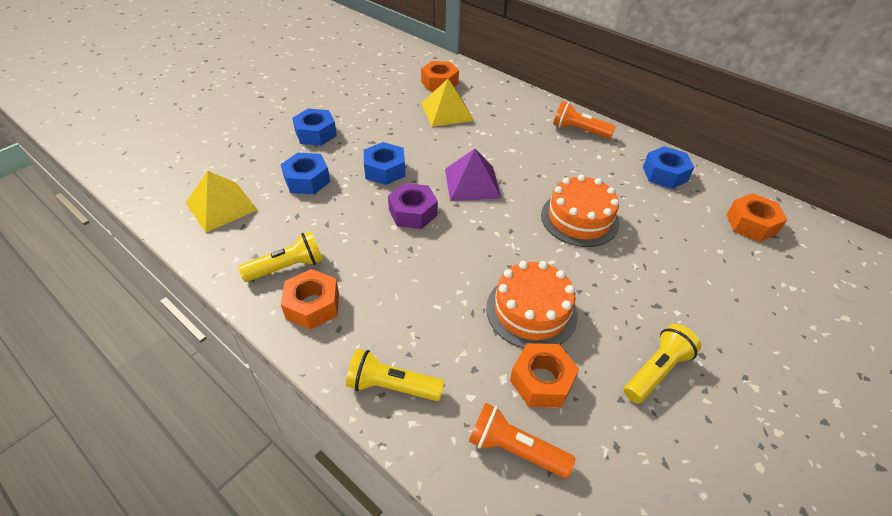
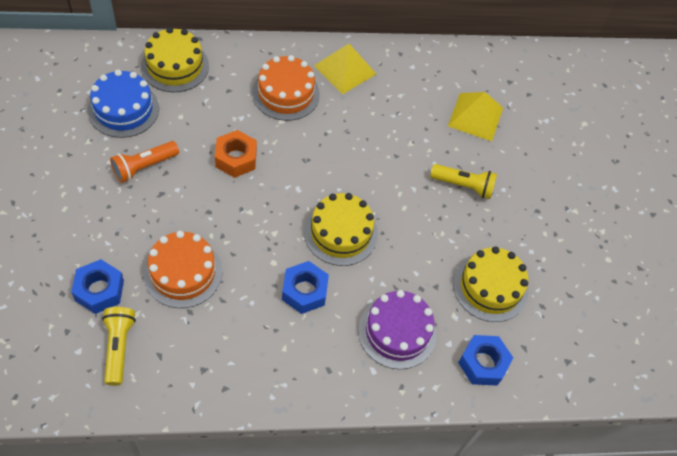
blue cake: none = 0 -> [88,70,159,138] = 1
blue nut: [281,153,330,194] [292,108,337,146] [364,142,406,185] [643,146,694,189] = 4 -> [71,259,124,314] [282,261,329,314] [458,335,513,386] = 3
orange flashlight: [469,403,575,478] [553,101,616,139] = 2 -> [110,141,179,183] = 1
orange nut: [281,269,339,330] [421,61,459,91] [510,343,579,407] [726,193,787,242] = 4 -> [215,130,257,178] = 1
purple cake: none = 0 -> [358,290,437,369] = 1
purple nut: [388,183,438,229] = 1 -> none = 0
purple pyramid: [445,149,501,201] = 1 -> none = 0
yellow cake: none = 0 -> [141,27,209,92] [304,193,378,266] [453,246,528,322] = 3
yellow flashlight: [238,231,323,282] [346,349,445,401] [624,324,701,404] = 3 -> [102,307,136,386] [430,164,497,199] = 2

